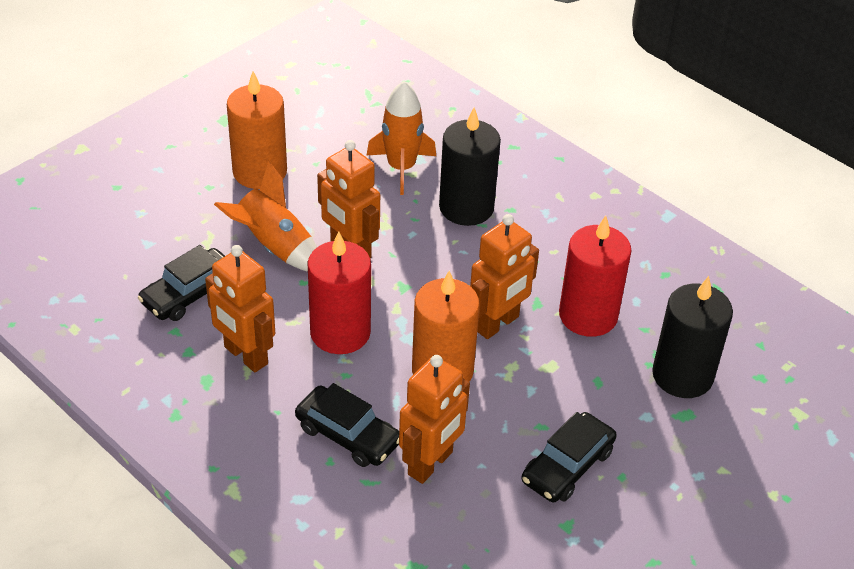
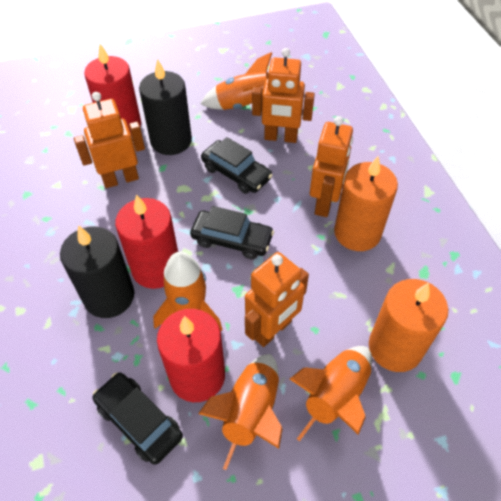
orange rocket: [214,161,317,272] [367,81,436,195] = 2 -> [153,252,223,331] [198,354,283,470] [201,52,272,110] [290,346,372,441] = 4
red candle: [307,232,371,354] [559,215,632,337] = 2 -> [84,44,141,133] [115,194,178,289] [157,309,225,402] = 3

